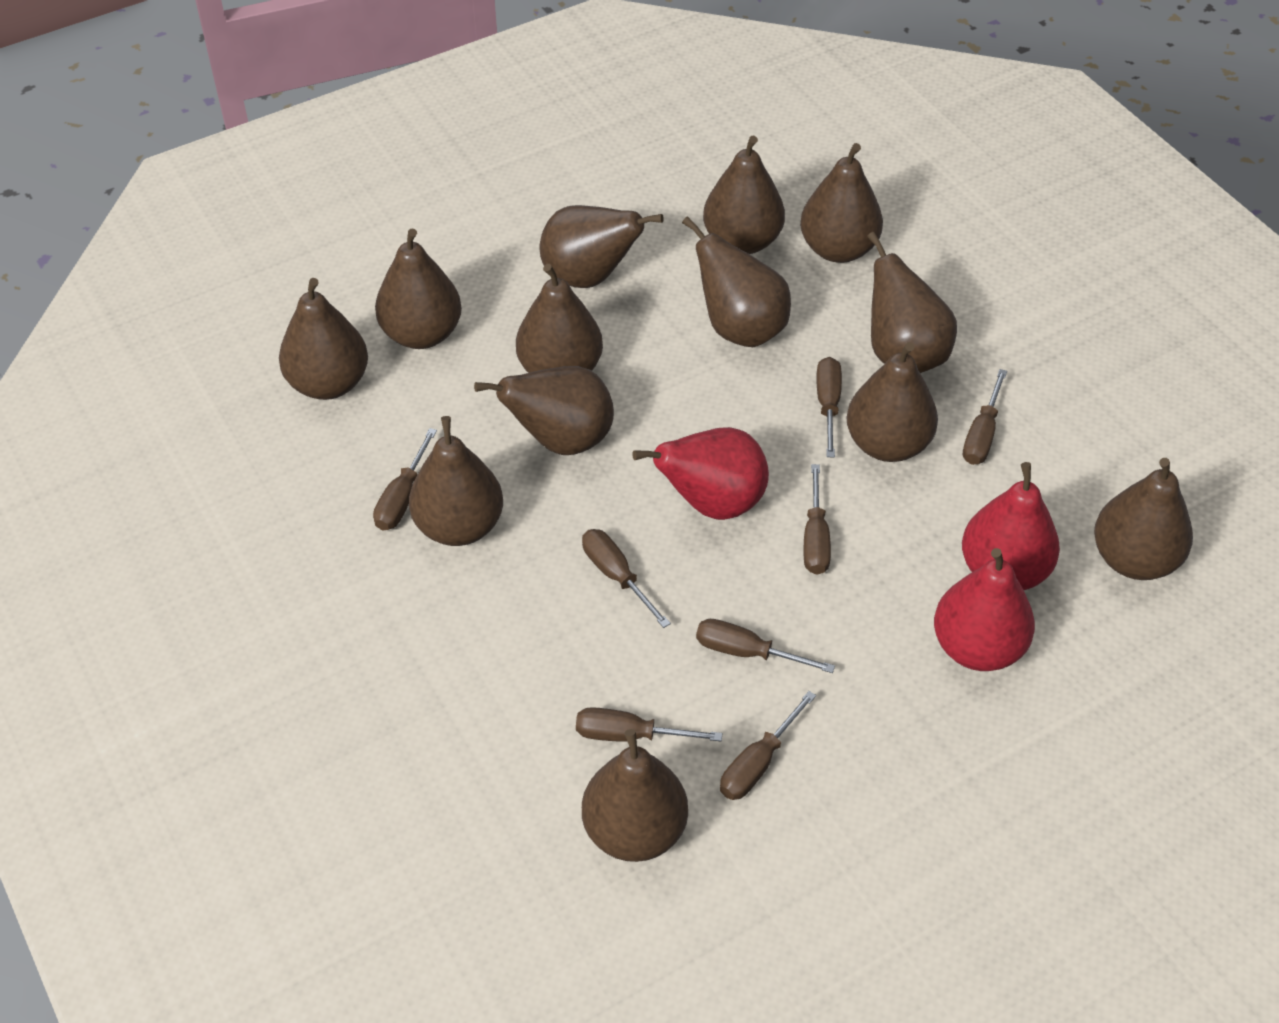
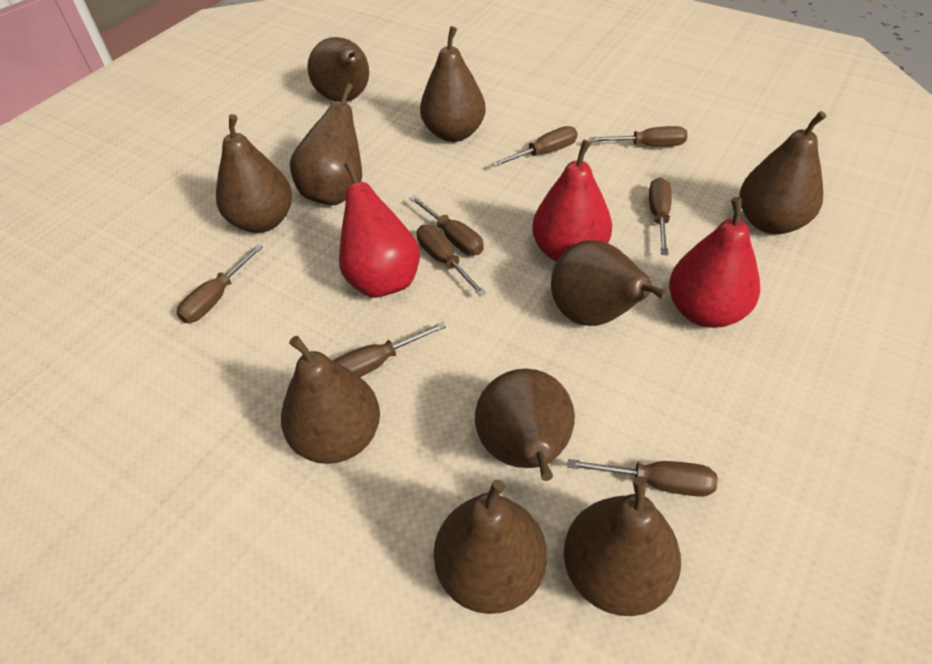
brown pear: [279,278,368,400] [375,228,462,349] [409,416,503,546] [474,366,614,455] [516,264,603,373] [539,205,664,288] [582,729,688,862] [682,216,791,347] [703,136,785,254] [800,143,883,263] [847,342,938,462] [867,232,957,373] [1094,458,1193,580] = 13 -> [216,114,292,233] [281,336,380,464] [290,83,362,205] [307,37,369,102] [420,26,486,142] [434,479,547,614] [475,369,575,481] [551,240,668,326] [564,476,681,616] [739,111,826,234] = 10

